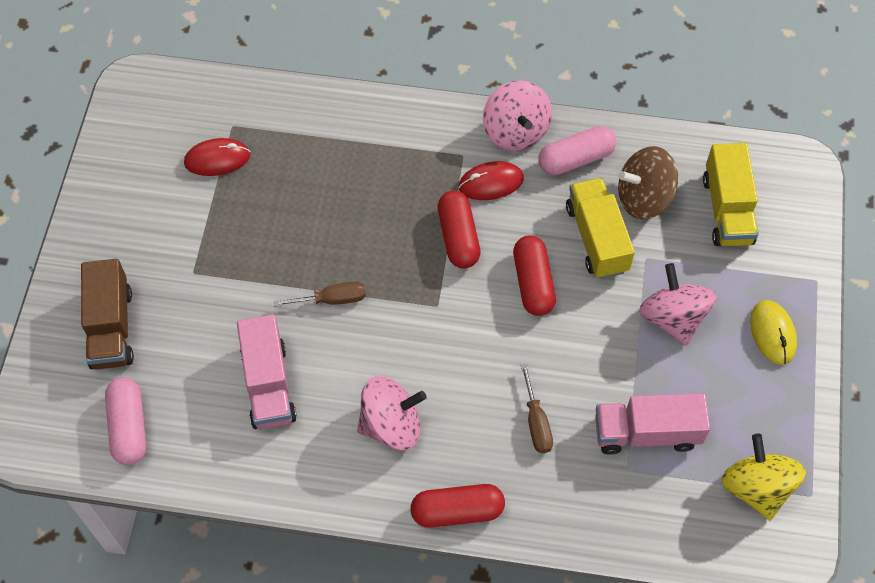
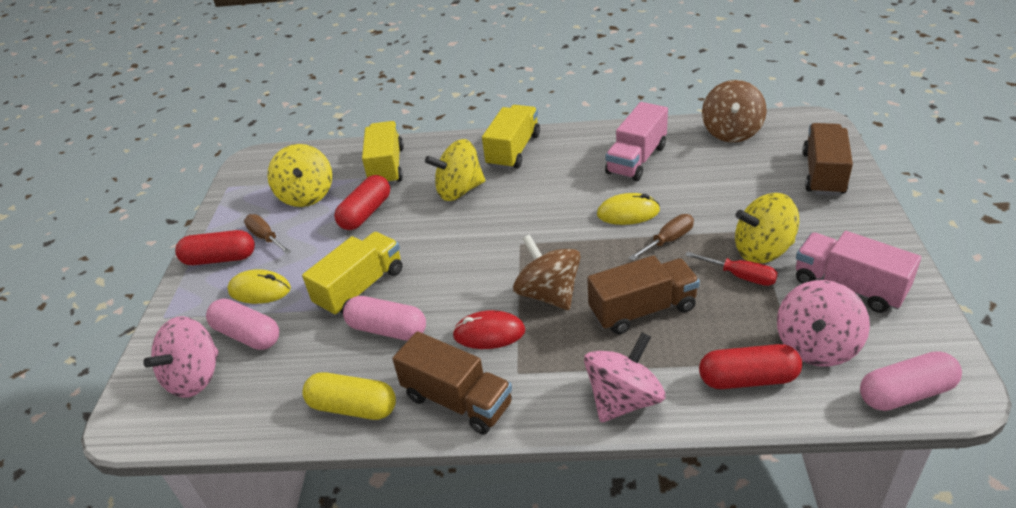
brown spinning top: [618,146,678,219] = 1 -> [513,234,581,310] [702,80,767,142] = 2
brown truck: [81,259,134,369] = 1 -> [392,331,512,435] [587,255,700,334] [802,123,853,196] = 3
pink capsule: [105,378,146,465] [538,126,616,175] = 2 -> [206,299,279,350] [343,296,426,341] [860,351,962,411] = 3
red mouse: [184,138,250,176] [458,161,524,200] = 2 -> [452,310,526,349] = 1
red screwdriver: none = 0 -> [685,252,778,286] = 1
yellow capsule: none = 0 -> [302,372,396,420] = 1
yellow mouse: [750,300,797,365] = 1 -> [227,269,291,304] [597,193,660,225] = 2
yellow spinning top: [721,434,806,520] = 1 -> [267,144,332,207] [425,139,485,201] [735,193,799,263] = 3
yellow truck: [566,178,635,279] [703,143,759,246] = 2 -> [302,232,403,317] [362,121,404,185] [482,105,540,170] = 3

